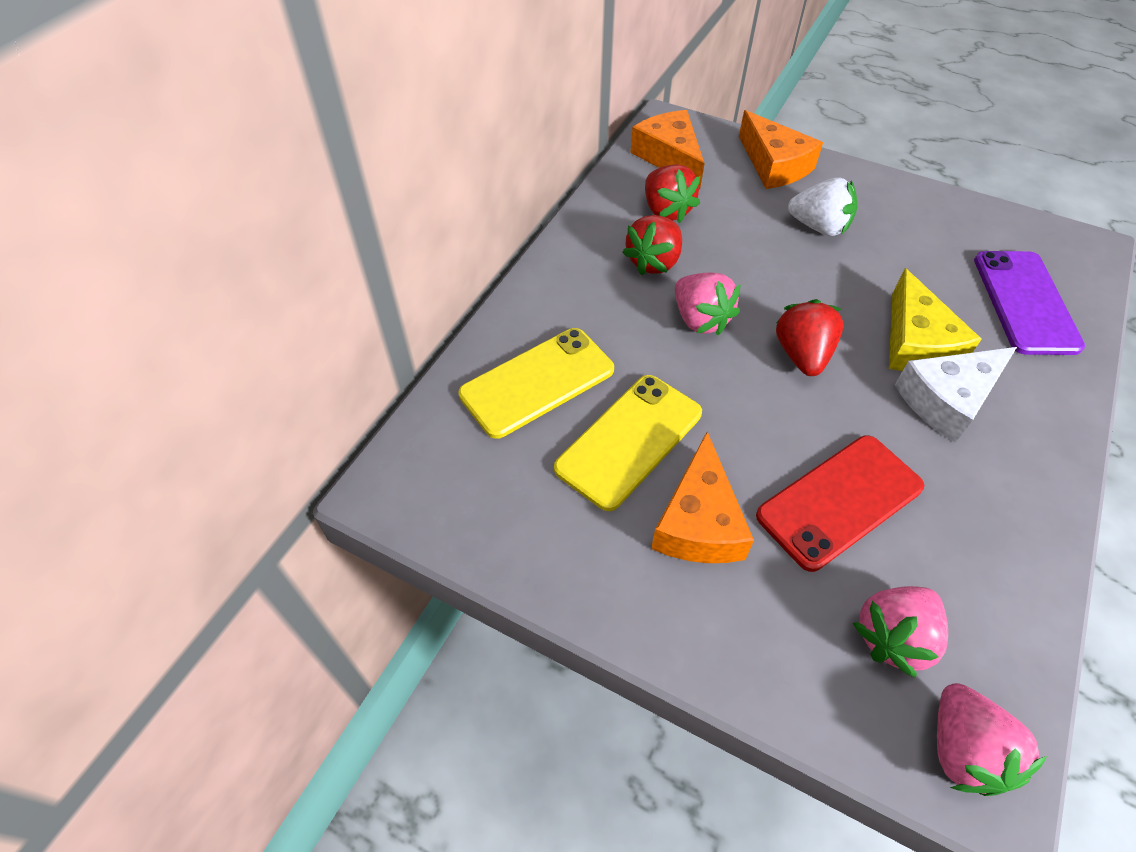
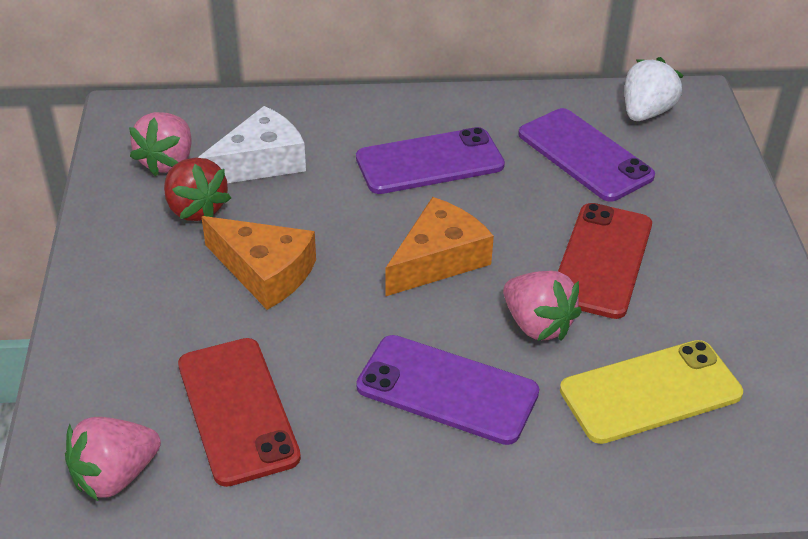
orange cheese: [630,110,705,189] [651,432,754,563] [739,110,823,189] = 3 -> [201,216,316,310] [386,197,494,296] = 2
purple phone: [974,251,1085,355] = 1 -> [356,127,505,194] [356,335,539,445] [518,108,655,202] = 3
red phone: [756,435,924,572] = 1 -> [178,338,301,487] [558,203,652,319] = 2
red strawberry: [622,215,682,275] [645,164,700,223] [776,299,844,376] = 3 -> [164,157,231,221] = 1
yellow cheese: [889,268,982,371] = 1 -> none = 0
yellow phone: [458,328,614,439] [554,375,702,511] = 2 -> [560,340,743,444] = 1

